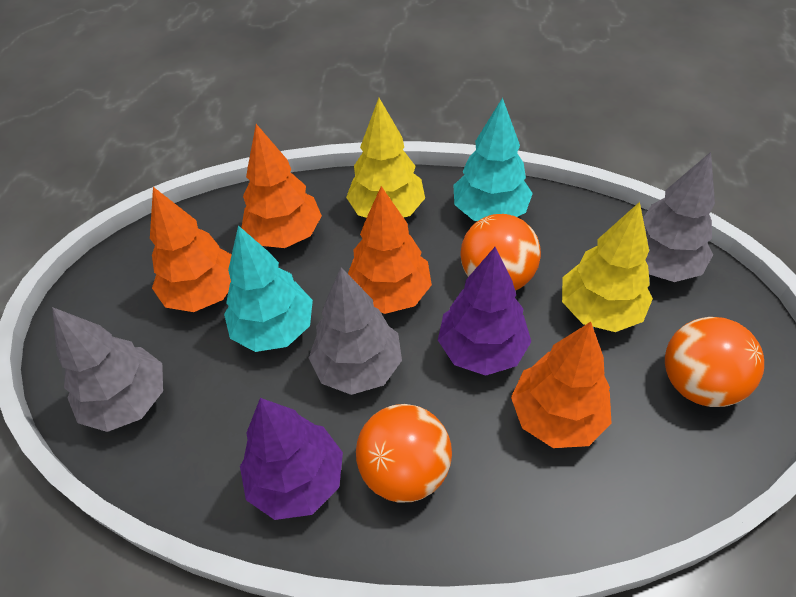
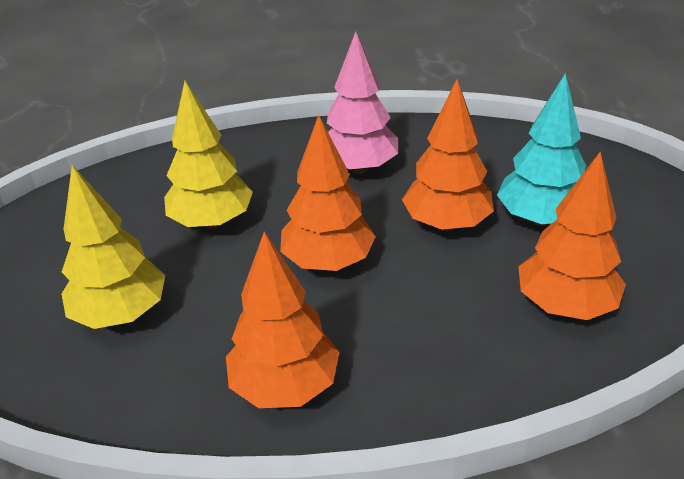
grey tree: [52,307,163,432] [309,268,402,395] [643,152,715,282] = 3 -> none = 0
orange ball: [356,404,452,502] [461,214,541,291] [665,317,764,407] = 3 -> none = 0
pink tree: none = 0 -> [327,32,398,174] = 1
purple tree: [240,398,343,520] [438,247,531,376] = 2 -> none = 0
turquoise tree: [224,225,313,352] [453,97,533,221] = 2 -> [497,73,586,226] = 1

